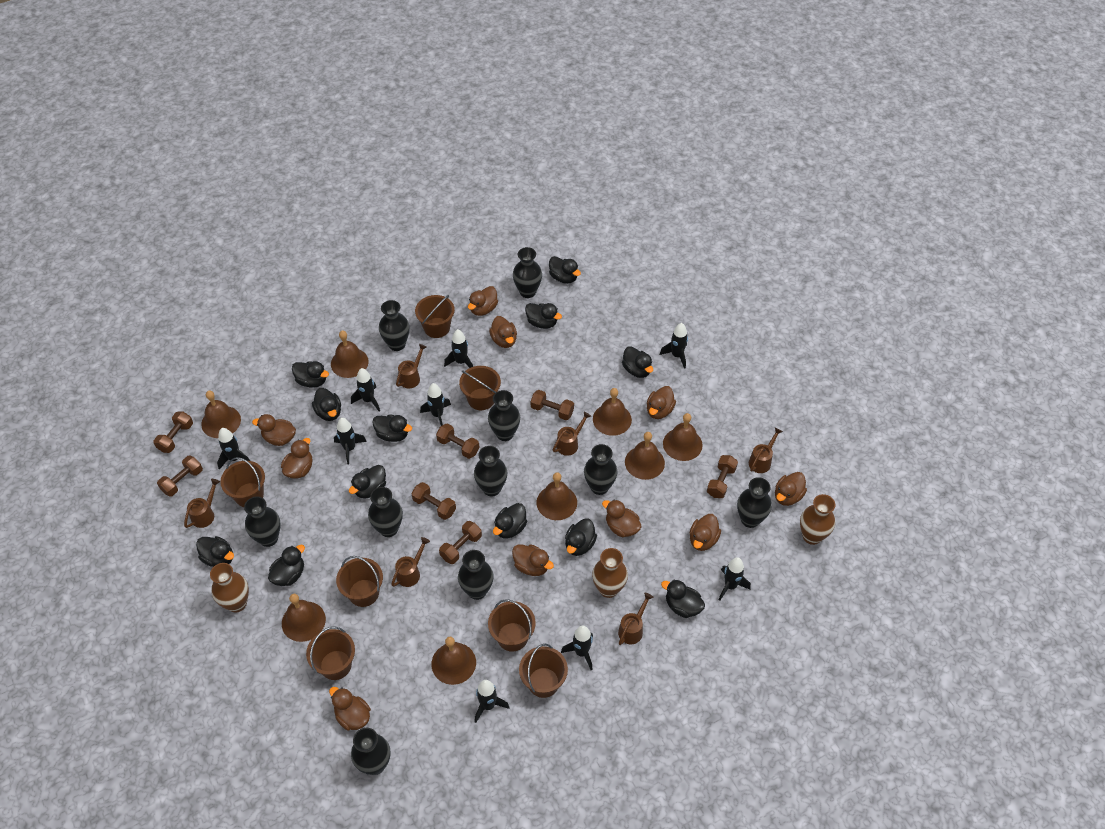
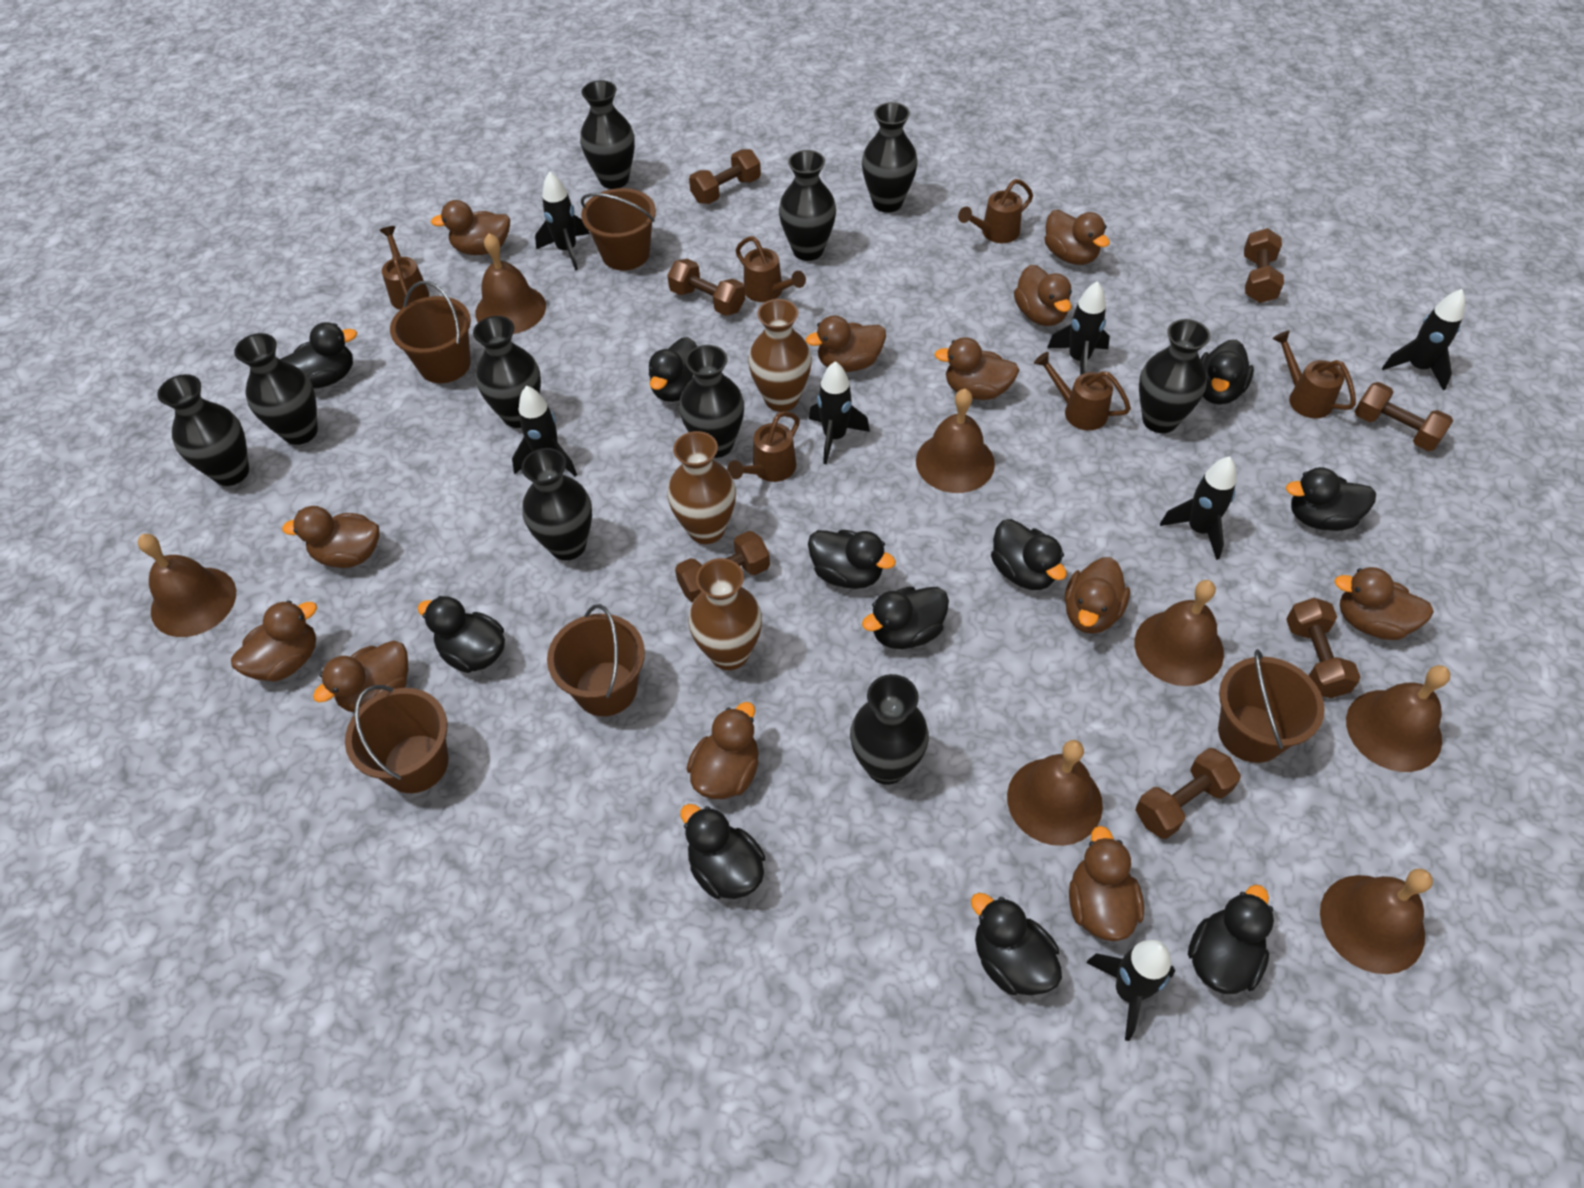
black duck: [196,536,234,567] [268,545,305,586] [292,361,329,388] [312,388,341,421] [349,465,386,499] [372,415,412,442] [493,503,527,539] [525,303,562,329] [549,256,581,284] [565,518,597,556] [622,346,653,378] [661,579,705,618] = 12 -> [280,322,357,388] [418,596,505,673] [649,337,697,402] [680,804,765,899] [808,530,896,589] [862,587,949,649] [971,893,1062,995] [991,519,1067,590] [1188,884,1274,994] [1200,340,1254,404] [1286,467,1376,531] = 11
black rocket: [217,428,250,470] [334,418,367,465] [351,368,380,411] [420,383,451,426] [444,329,473,368] [474,680,509,723] [561,625,593,670] [660,323,688,369] [719,557,751,601] = 9 -> [512,386,577,477] [535,171,590,270] [809,361,870,464] [1047,281,1110,375] [1086,940,1175,1041] [1160,456,1236,560] [1382,289,1465,391] = 7
brown bell: [201,390,241,438] [282,594,326,642] [331,331,369,378] [431,637,476,685] [536,472,577,520] [593,388,632,436] [625,432,665,480] [663,413,703,461] = 8 -> [138,534,236,637] [476,233,546,334] [916,389,995,493] [1007,740,1103,846] [1135,580,1224,686] [1320,869,1433,974] [1346,665,1450,772] = 7
brown bucket: [220,457,265,507] [306,627,355,680] [336,556,383,607] [415,295,455,338] [459,366,501,410] [488,599,536,652] [519,644,568,698] = 7 -> [345,685,448,793] [390,281,471,383] [547,604,645,716] [581,188,656,270] [1218,649,1325,763] = 5
brown duck: [252,414,296,446] [281,438,312,479] [329,687,371,731] [468,286,498,316] [489,316,517,348] [512,544,554,576] [602,500,642,537] [647,386,676,419] [689,514,721,551] [775,472,807,506] = 10 -> [231,600,317,681] [282,506,380,568] [313,641,408,712] [431,200,510,255] [687,702,759,799] [806,315,886,372] [935,337,1019,400] [1014,265,1072,326] [1045,210,1110,265] [1065,557,1130,634] [1069,826,1144,941] [1334,567,1434,640] = 12

